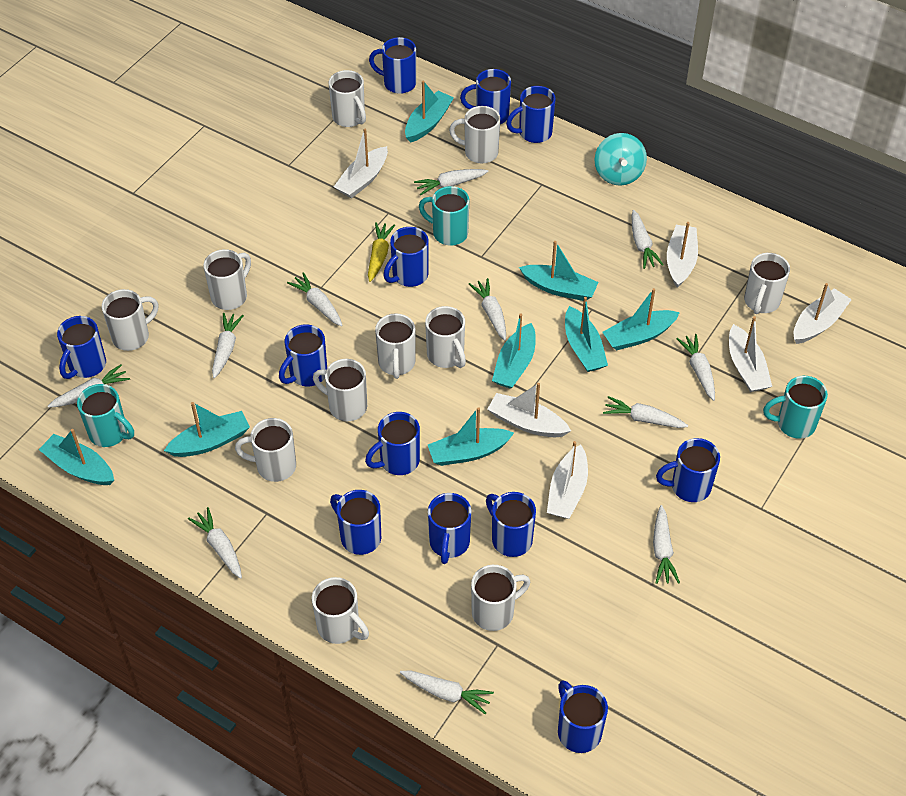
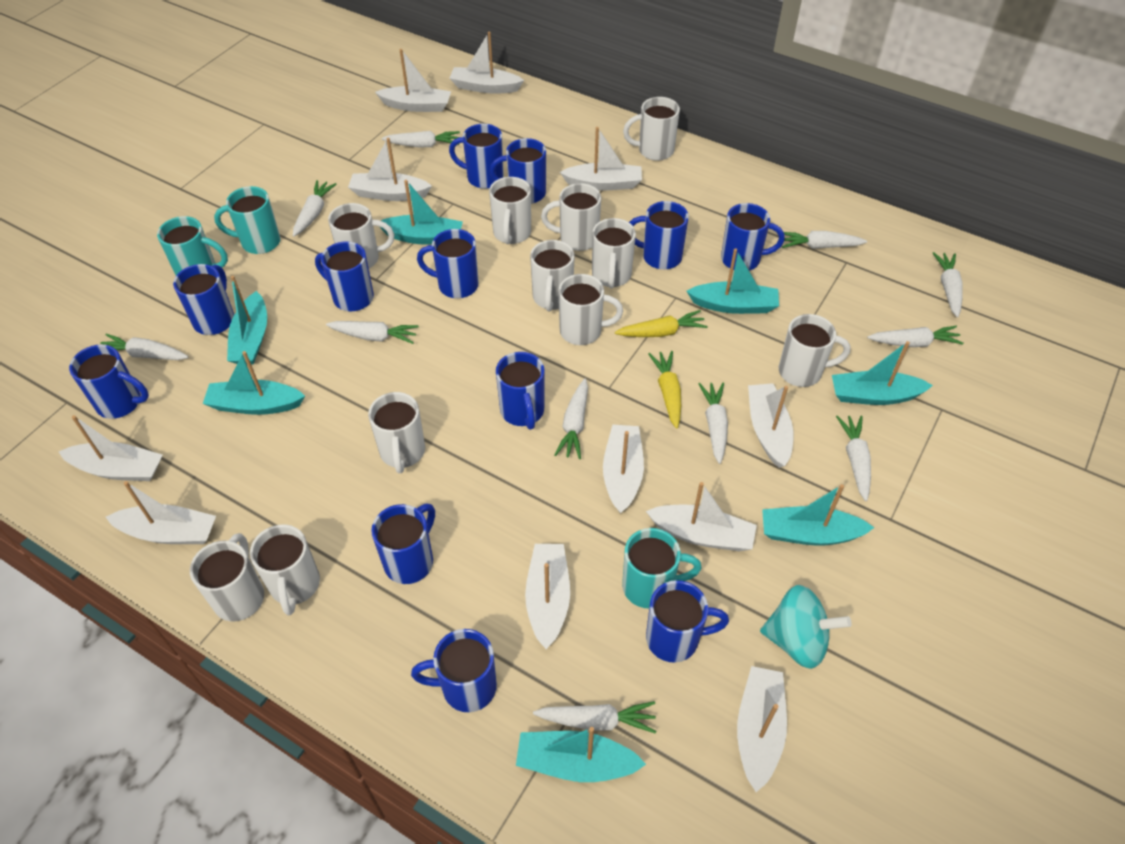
turquoise boat: [39,429,114,485] [164,402,250,457] [405,81,454,143] [428,407,514,466] [492,314,536,389] [519,241,598,301] [565,297,608,372] [603,288,680,351] = 8 -> [203,351,305,415] [227,276,267,364] [380,180,463,245] [516,727,646,782] [687,248,779,314] [762,484,874,546] [832,341,933,405] = 7
white boat: [334,129,388,198] [488,383,571,437] [547,441,588,519] [667,222,698,288] [729,316,772,392] [794,283,852,344] = 6 -> [59,415,162,481] [106,481,216,544] [348,138,432,201] [375,49,451,112] [449,32,524,93] [525,544,570,649] [560,127,642,191] [603,424,644,514] [646,482,757,551] [737,666,787,792] [748,383,793,468] = 11
yellow carrot: [368,222,395,282] = 1 -> [615,310,708,337] [648,351,681,429] = 2

